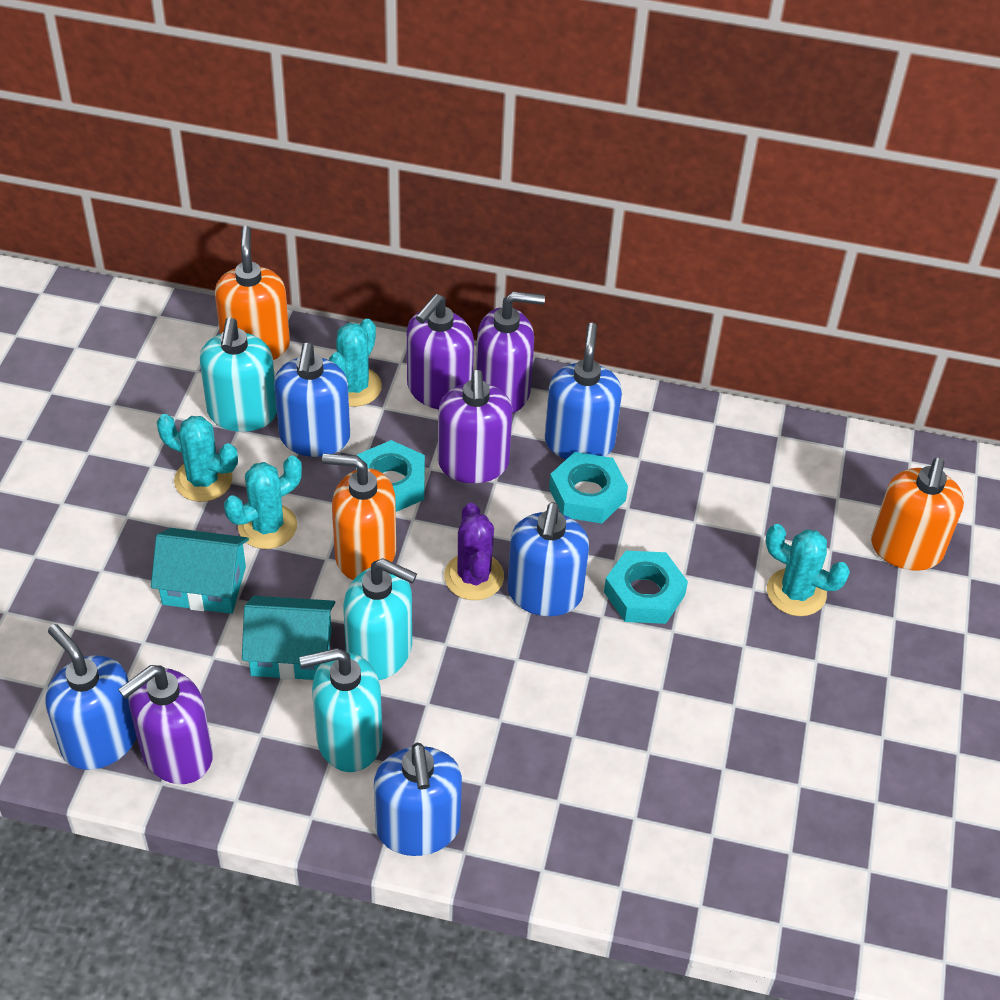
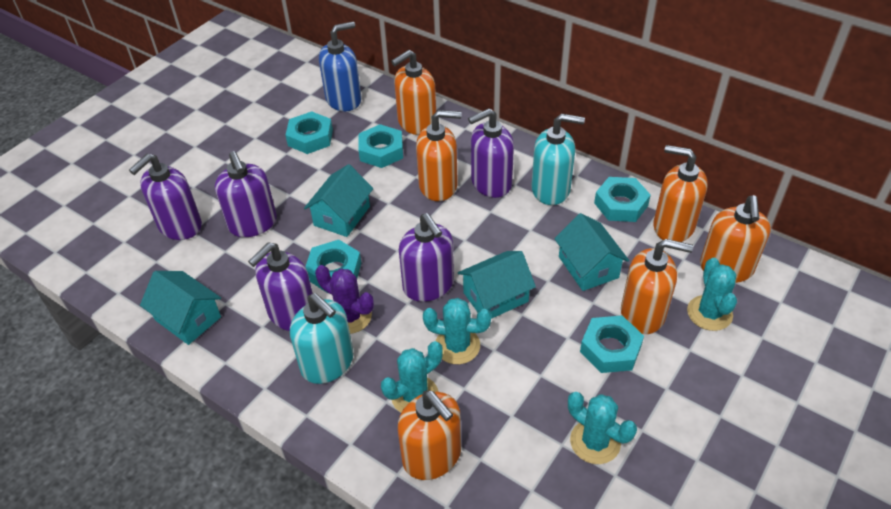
blue soap dispenser: [45,624,137,770] [274,343,350,457] [374,743,462,856] [508,502,589,616] [545,323,622,459] = 5 -> [319,22,361,111] = 1
orange soap dispenser: [215,226,290,360] [322,453,396,580] [871,458,964,571] = 3 -> [391,50,436,135] [398,390,461,480] [416,110,462,201] [621,239,693,334] [653,145,708,242] [700,195,771,283] = 6
purple soap dispenser: [118,665,213,784] [407,294,474,410] [438,370,513,483] [476,292,545,413] = 4 -> [129,153,202,240] [215,151,277,237] [248,242,313,331] [399,213,454,302] [468,108,514,198] = 5
turquoise house: [151,528,249,614] [242,596,335,680] = 2 -> [140,271,221,345] [304,164,373,237] [458,251,536,319] [554,213,629,291] = 4
turquoise nut: [356,440,425,512] [549,452,628,524] [604,551,688,624] = 3 -> [286,111,333,154] [305,240,361,293] [358,124,403,168] [580,315,644,373] [594,177,651,222] = 5
turquoise soap dispenser: [200,318,277,432] [299,648,382,772] [343,558,417,680] = 3 -> [290,293,354,384] [531,114,585,205] = 2

